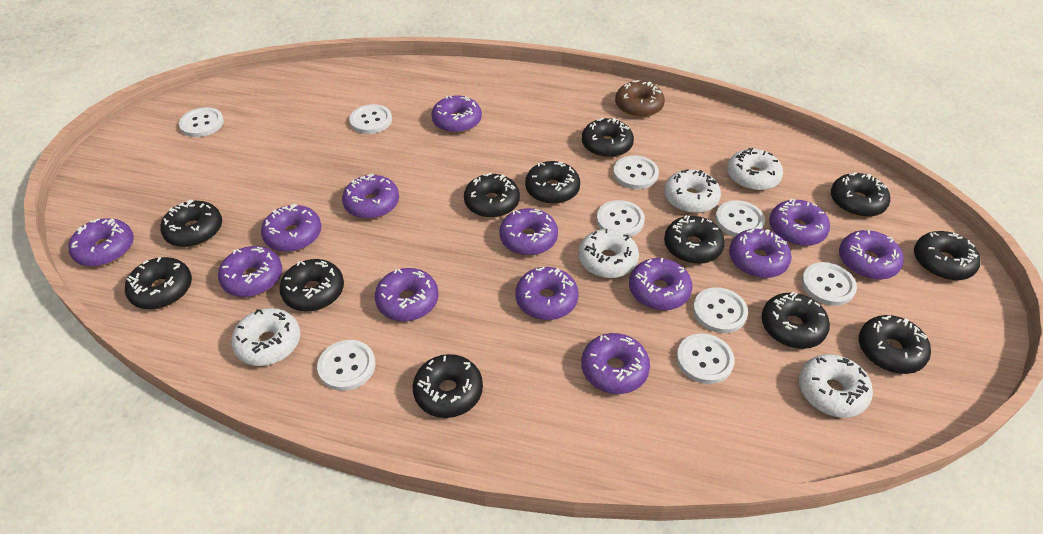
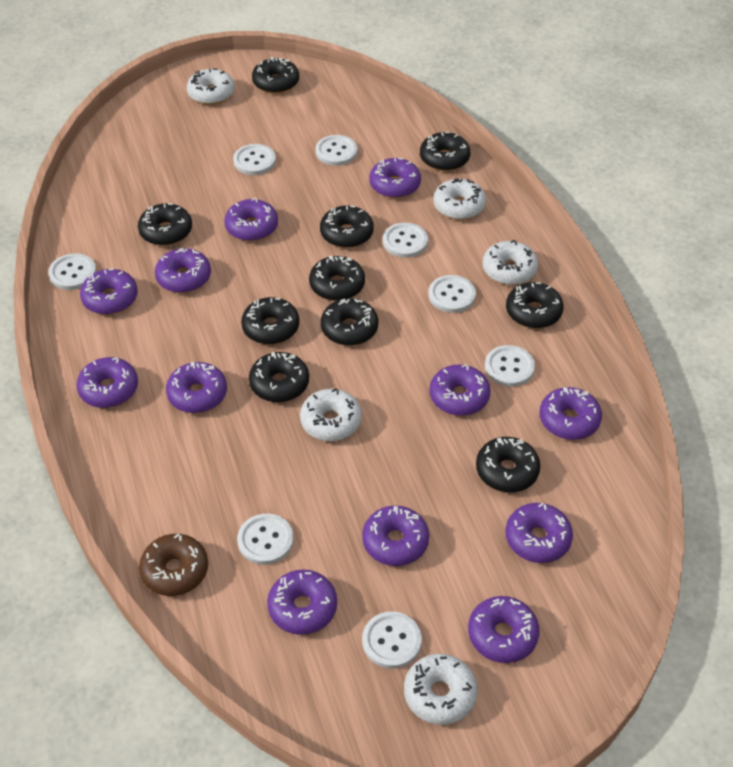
black donut: [125,257,192,310] [160,199,222,247] [279,259,344,311] [413,354,483,418] [464,173,520,218] [525,161,580,204] [582,118,634,158] [664,215,725,264] [761,292,830,349] [831,172,890,217] [859,315,931,374] [914,231,980,281] = 12 -> [138,203,192,246] [241,297,299,344] [249,352,309,402] [252,57,299,94] [309,256,365,301] [320,206,374,248] [321,298,378,346] [420,132,470,171] [476,437,540,492] [506,282,564,329] = 10
purple donut: [68,218,134,267] [218,246,282,297] [261,203,322,252] [342,174,399,219] [375,268,439,321] [431,95,482,133] [499,208,558,256] [515,267,579,320] [581,333,650,394] [629,258,692,310] [729,228,792,278] [769,199,830,246] [839,230,904,280] = 13 -> [76,357,138,408] [80,269,138,314] [155,248,211,293] [166,362,227,413] [224,198,278,241] [267,569,337,635] [362,506,429,566] [369,158,421,198] [429,364,491,416] [468,596,540,663] [505,503,573,563] [539,387,602,440] = 12
white button: [179,107,224,137] [317,340,375,391] [349,104,392,134] [596,200,645,237] [613,155,659,189] [676,334,735,384] [693,287,748,333] [715,200,765,237] [801,262,857,306] = 9 -> [48,253,96,290] [233,144,276,175] [237,514,294,565] [315,135,358,166] [362,611,422,669] [383,223,428,258] [428,275,476,313] [485,345,535,387] = 8

